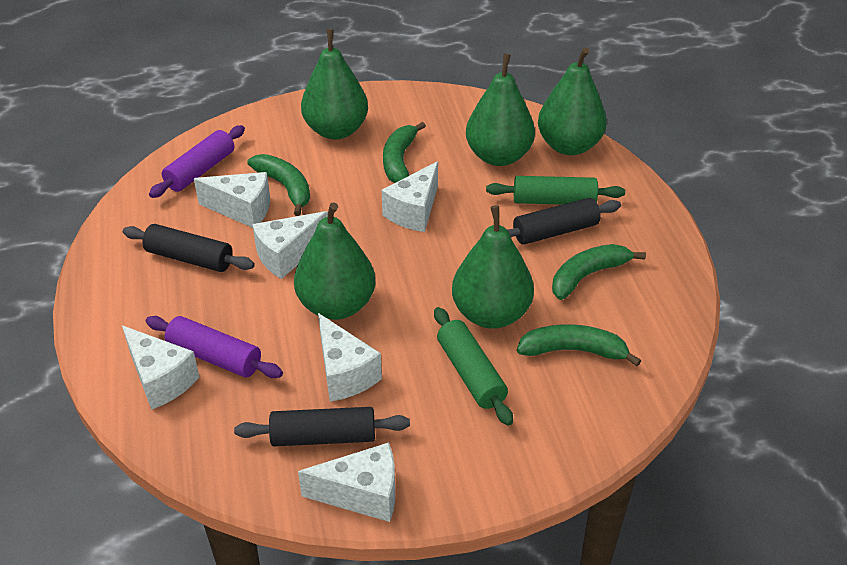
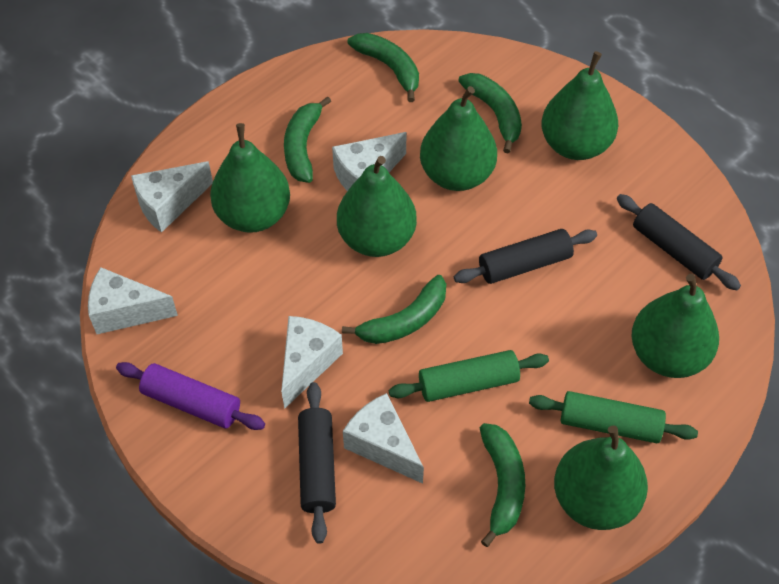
green banana: [247,154,310,216] [383,122,426,183] [517,324,641,366] [552,244,646,300] = 4 -> [284,96,331,183] [342,275,446,344] [348,33,419,102] [458,73,522,153] [480,423,525,547] = 5
green pear: [294,202,375,320] [301,29,368,140] [452,205,534,329] [466,54,535,166] [538,47,607,155] = 5 -> [210,123,290,233] [337,156,417,257] [420,86,497,191] [541,51,618,160] [554,426,648,530] [631,274,719,378] = 6
purple rolling pin: [146,316,283,378] [149,125,245,198] = 2 -> [116,362,265,430] = 1
white cheese: [122,325,200,410] [194,172,270,228] [252,211,328,279] [298,442,395,522] [318,313,382,402] [382,161,438,232] = 6 -> [88,267,178,334] [131,161,213,233] [281,316,343,409] [332,132,407,191] [343,393,424,484] = 5

